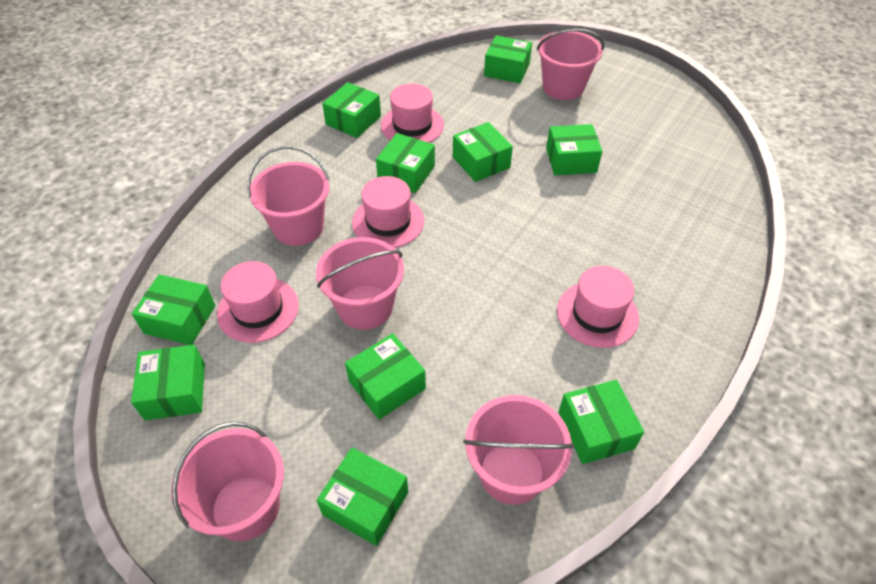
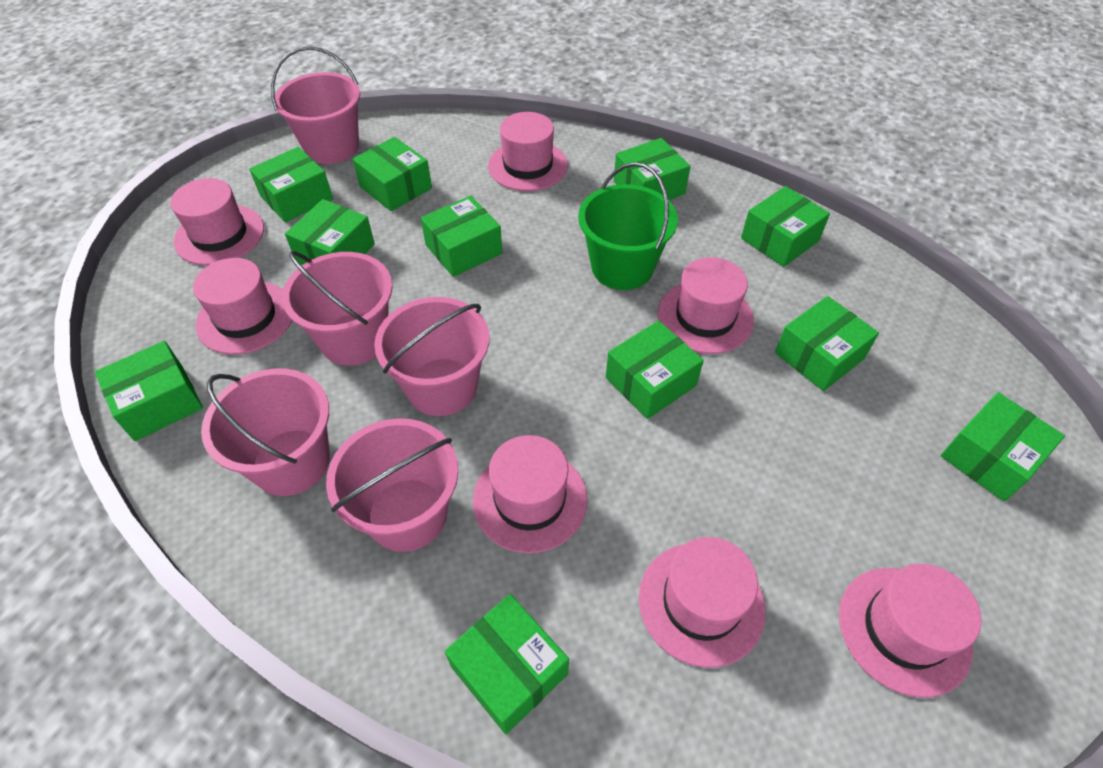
green box: [131,345,205,421] [132,274,215,345] [317,448,408,546] [322,82,381,138] [345,333,426,420] [376,133,435,193] [453,122,513,182] [484,36,532,83] [546,124,602,175] [559,380,644,464] = 10 -> [95,341,203,441] [249,147,333,222] [285,199,375,265] [352,137,432,211] [421,196,502,277] [445,594,569,734] [606,321,704,419] [614,138,691,200] [741,186,830,267] [775,296,879,391] [941,392,1065,501] = 11
green bucket: none = 0 -> [578,162,678,290] = 1
pink hat: [217,261,299,343] [352,176,424,248] [381,83,444,143] [557,266,639,348] = 4 -> [170,178,264,266] [193,258,292,355] [473,435,588,553] [488,112,568,191] [639,537,765,668] [658,257,754,354] [839,564,982,698] = 7

